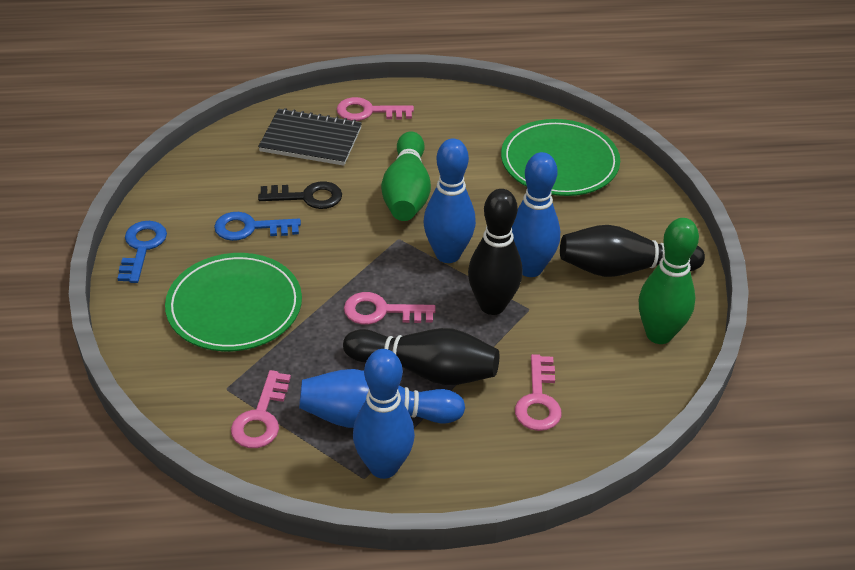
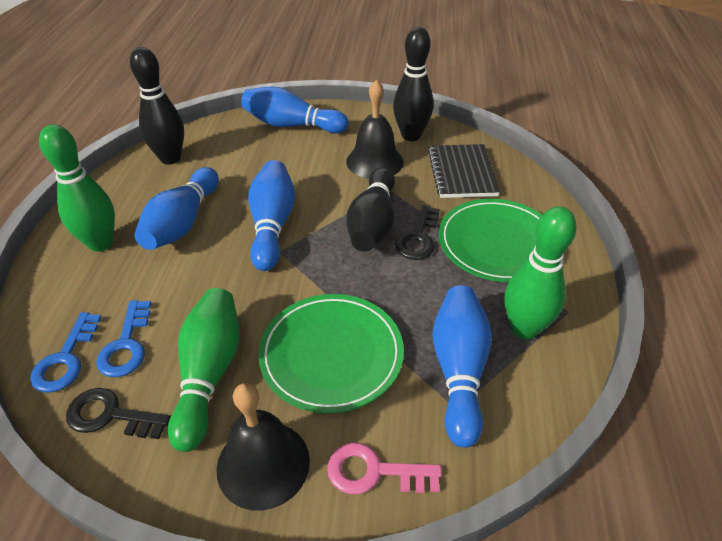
black bell: none = 0 -> [217,383,310,510] [346,80,404,179] = 2
black key: [258,181,342,209] = 1 -> [66,388,171,439] [395,205,440,260] = 2
green bowling pin: [381,131,431,221] [639,218,699,344] = 2 -> [39,124,115,252] [168,288,239,452] [504,206,577,340] = 3
pink key: [231,370,291,448] [337,97,414,121] [344,292,436,325] [515,354,562,431] = 4 -> [327,443,442,494] = 1

